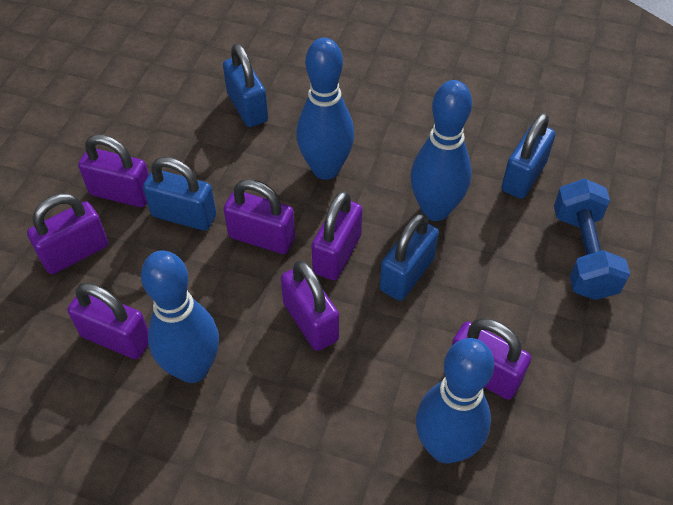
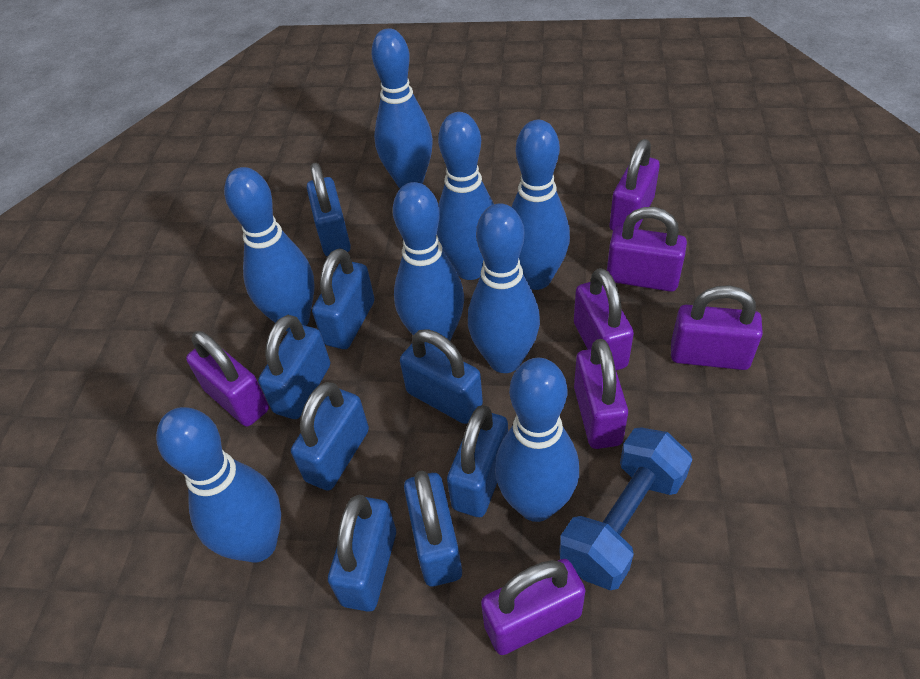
blue bowling pin: [141,250,219,383] [296,38,354,180] [410,80,472,221] [416,338,494,463] = 4 -> [156,407,281,563] [224,167,315,332] [371,28,433,188] [393,182,464,349] [437,112,494,280] [468,203,540,373] [495,358,579,522] [511,120,570,290] = 8
blue padlock: [143,157,216,231] [223,43,268,127] [380,212,439,301] [502,113,555,199] = 4 -> [258,315,330,419] [291,382,369,491] [307,163,351,256] [312,248,375,349] [328,495,396,612] [400,330,483,424] [404,470,462,586] [447,405,508,517] = 8

